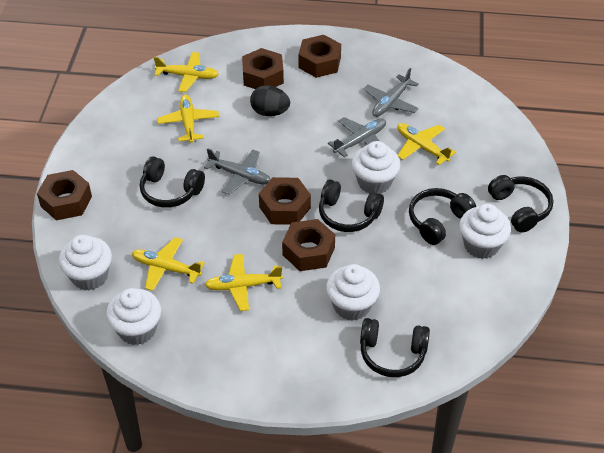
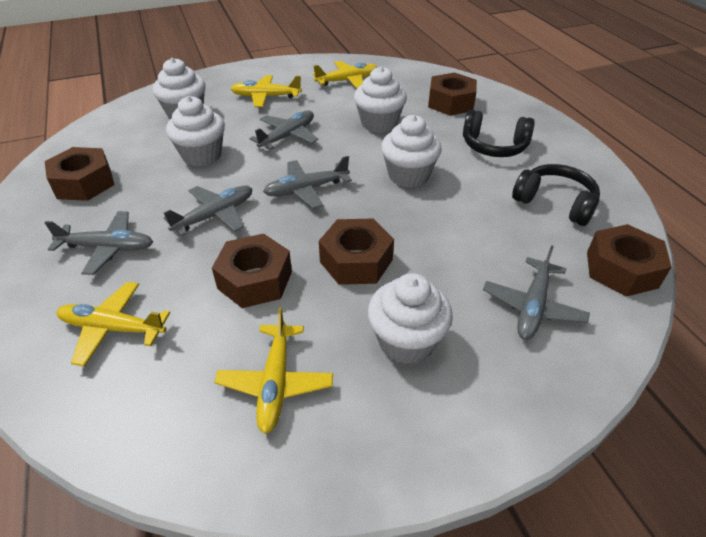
black egg: [250,85,290,116] = 1 -> none = 0
black headphones: [140,156,205,208] [319,179,384,232] [360,318,430,377] [409,188,476,245] [488,175,554,233] = 5 -> [463,110,535,157] [512,164,600,226] = 2
grey plane: [204,148,271,195] [328,117,386,157] [364,68,419,117] = 3 -> [44,211,153,275] [164,185,252,236] [250,110,318,150] [263,156,352,209] [483,245,590,340] = 5
yellow plane: [132,237,205,291] [154,52,219,92] [157,94,219,143] [205,254,283,311] [397,123,456,165] = 5 -> [56,282,170,367] [214,307,333,434] [231,75,302,107] [313,61,378,89] = 4

